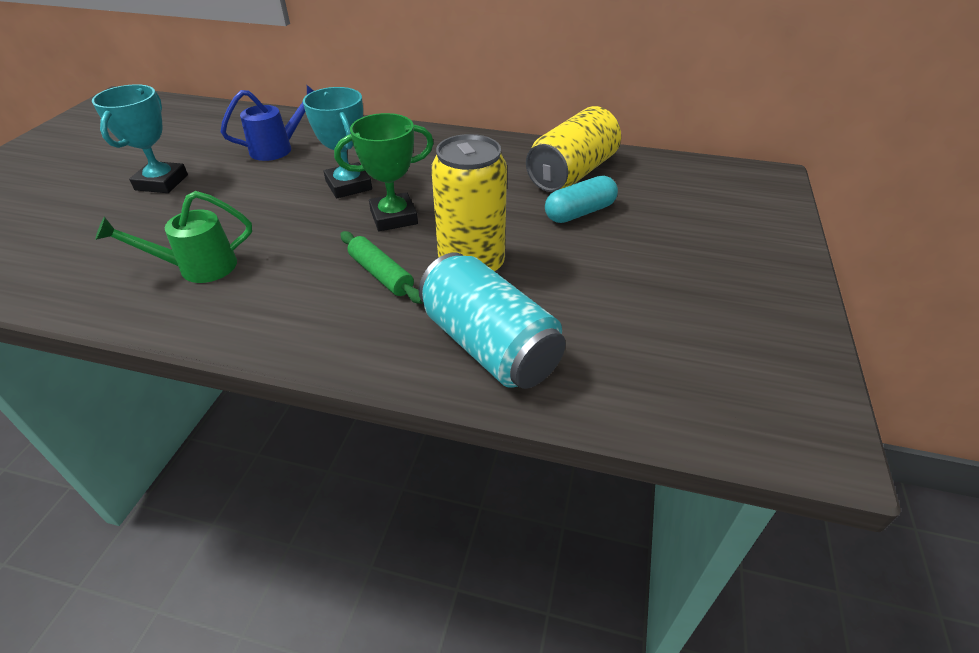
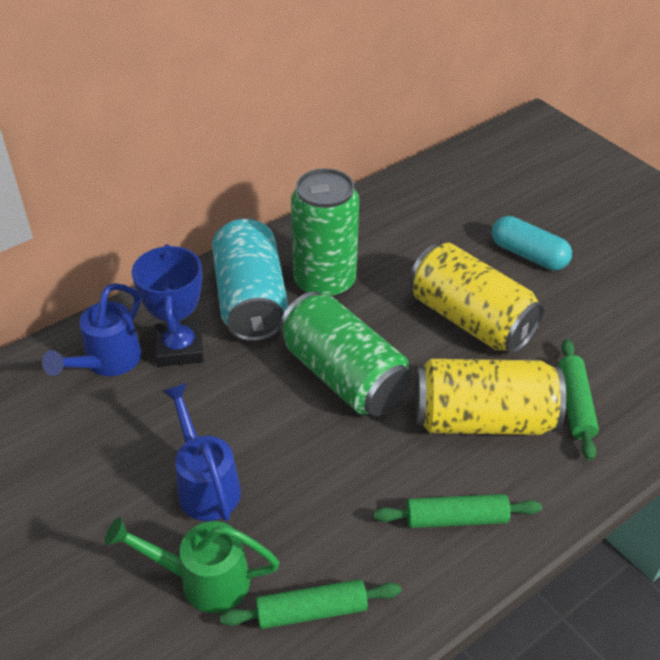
blue trophy: none = 0 -> [132,244,204,367] = 1
blue watering can: [221,85,314,161] = 1 -> [42,283,142,376] [162,383,241,521] = 2
green can: none = 0 -> [279,292,412,416] [291,168,359,298] = 2
green rolling pin: [340,231,423,304] = 1 -> [220,579,401,629] [374,494,542,528] [559,339,599,460] = 3
green trophy: [334,113,434,231] = 1 -> none = 0
turquoise trophy: [92,84,188,193] [303,87,372,198] = 2 -> none = 0

